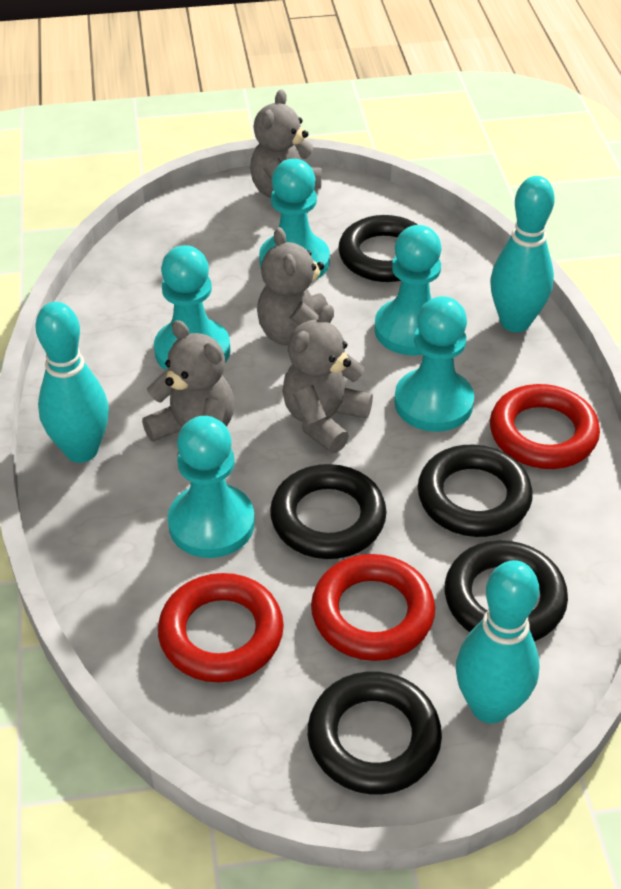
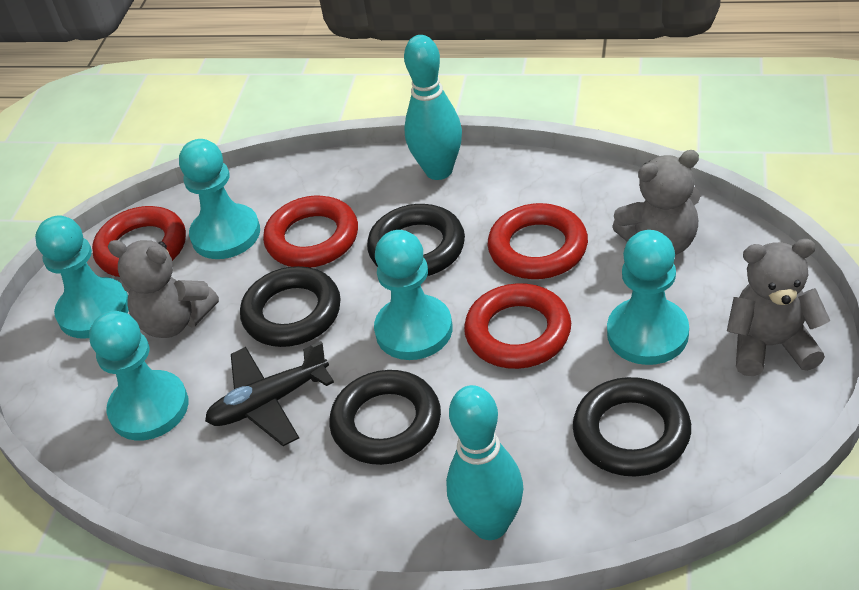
black plane: none = 0 -> [205,341,334,446] = 1
black ring: [270,464,387,559] [308,671,442,795] [338,215,418,282] [418,445,533,537] [445,540,568,641] = 5 -> [240,266,341,347] [329,370,441,465] [367,204,465,276] [573,377,691,476] = 4
grey teddy bear: [142,320,234,457] [250,89,322,213] [257,227,328,345] [282,304,373,453] = 4 -> [108,240,219,338] [612,150,700,255] [727,239,830,376] = 3
red ring: [158,573,284,682] [311,554,435,661] [490,384,600,469] = 3 -> [92,206,186,277] [263,196,358,268] [464,283,571,369] [487,203,588,279] = 4
turquoise bowling pin: [35,302,109,463] [456,560,539,723] [490,176,555,332] = 3 -> [404,35,462,180] [446,385,523,540] = 2

